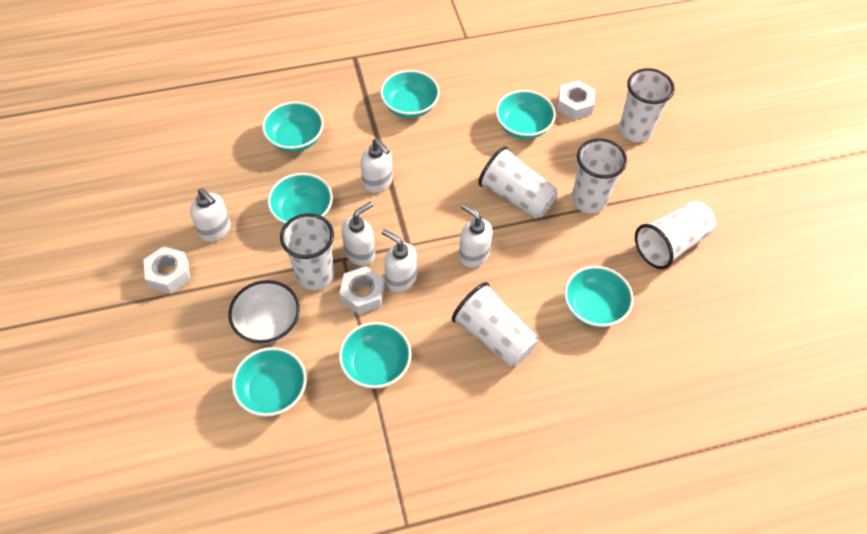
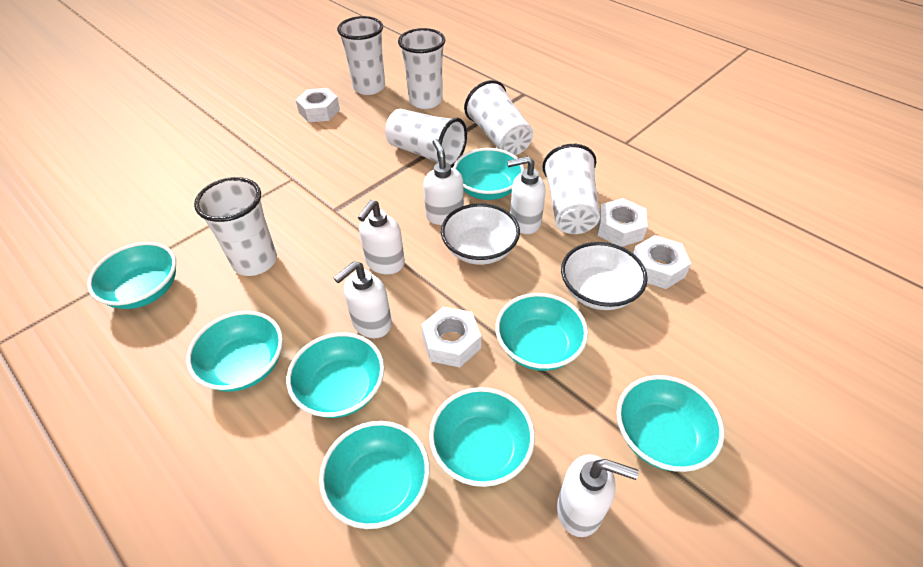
turquoise bowl: [232,347,307,417] [262,101,324,152] [267,173,333,225] [338,322,412,389] [380,70,440,118] [495,90,556,139] [564,266,634,328] = 7 -> [87,242,176,309] [186,311,283,392] [286,332,385,418] [319,421,430,529] [429,387,535,487] [453,148,524,200] [495,293,588,371] [616,375,725,472] = 8
white bowl: [228,280,300,344] = 1 -> [441,203,520,265] [561,242,648,310] = 2
white nut: [144,246,190,294] [339,266,385,315] [557,80,595,120] = 3 -> [296,88,340,122] [421,307,481,367] [597,198,648,247] [633,235,691,289] = 4

